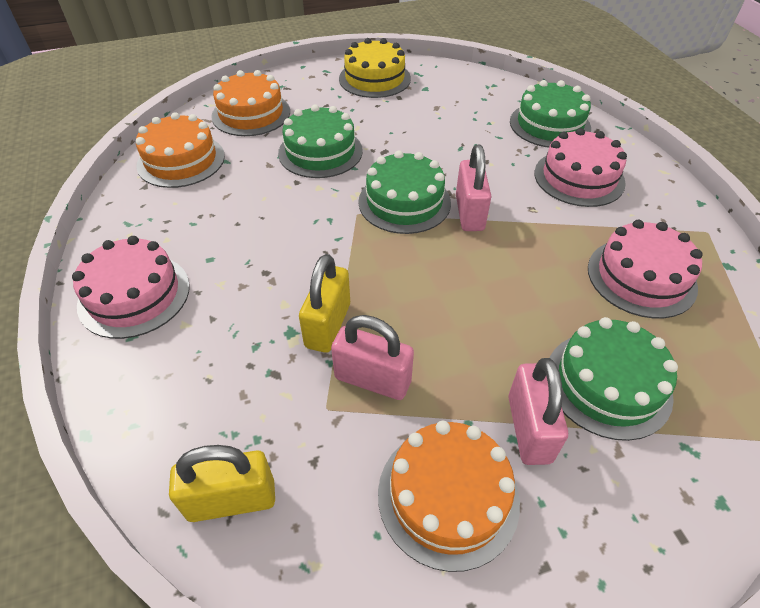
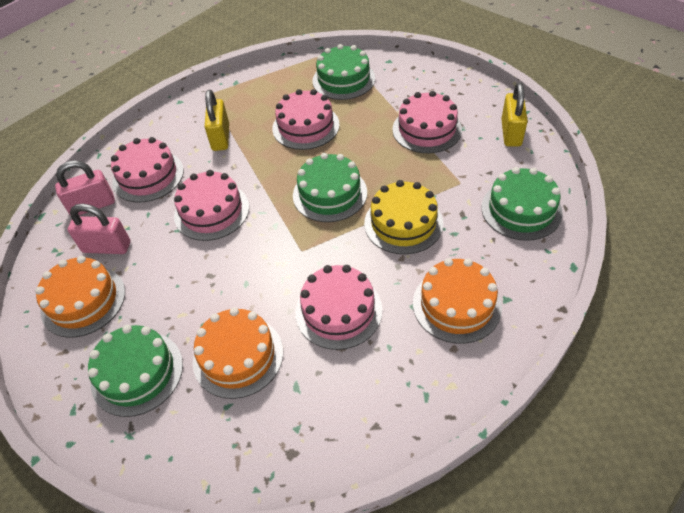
pink cake: [72,236,190,339] [534,128,627,207] [588,220,703,319] = 3 -> [111,137,184,203] [174,170,249,241] [272,89,340,150] [295,265,382,350] [392,91,462,153] = 5
pink padlock: [331,315,414,400] [456,145,492,231] [508,358,568,465] = 3 -> [55,160,115,216] [67,204,130,254] = 2

